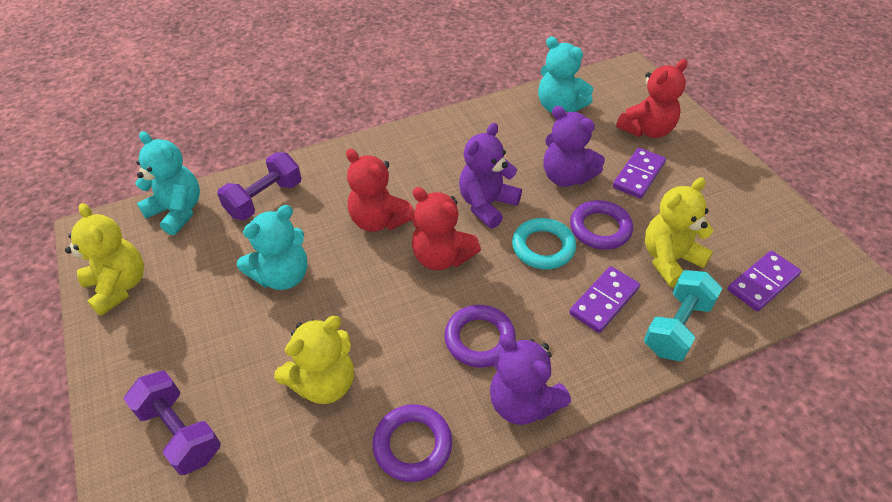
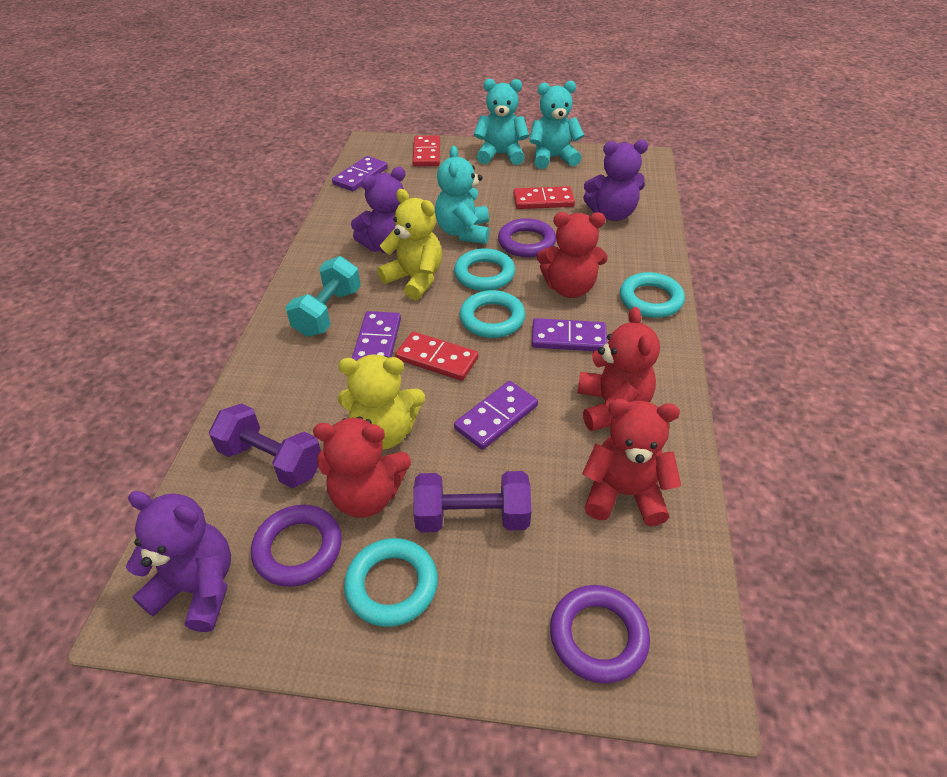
purple domino: [569,266,640,333] [613,148,666,199] [728,251,801,311] = 3 -> [332,156,388,191] [352,311,401,361] [454,381,538,450] [532,318,607,351] = 4
red domino: none = 0 -> [395,332,478,381] [412,135,440,167] [513,186,575,209] = 3
red teddy bear: [346,149,415,232] [412,187,481,270] [616,59,687,138] = 3 -> [313,417,411,518] [537,212,608,298] [577,307,660,431] [582,399,681,526] = 4
turquoise ring: [512,218,576,270] = 1 -> [344,538,438,627] [454,248,515,291] [459,290,526,338] [620,272,685,318] = 4
yellow teddy bear: [65,203,144,316] [274,316,354,404] [645,177,714,287] = 3 -> [338,354,425,450] [377,189,442,300] = 2

